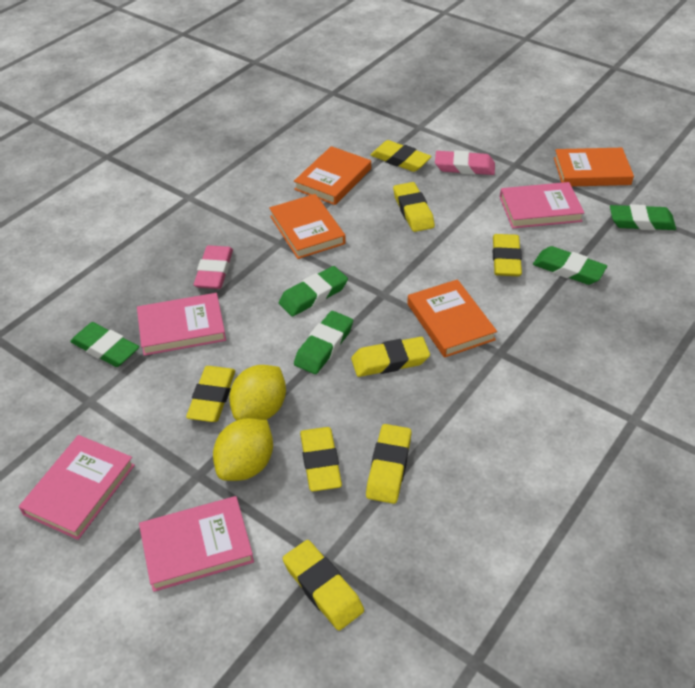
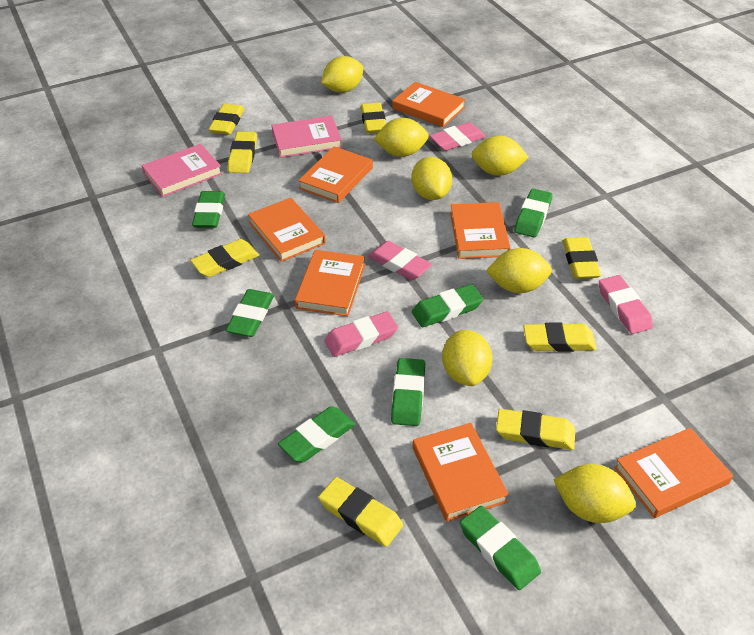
green eraser: [70,322,139,367] [279,266,348,316] [294,311,353,374] [533,246,607,285] [610,204,676,230] = 5 -> [192,191,225,228] [225,289,274,337] [278,406,356,462] [391,358,425,426] [412,284,483,327] [460,506,541,590] [514,189,553,238] = 7
orange book: [269,194,346,259] [294,146,371,205] [407,279,497,358] [554,148,634,187] = 4 -> [248,198,326,262] [295,250,365,316] [298,146,373,203] [392,82,466,127] [413,423,509,522] [450,202,511,259] [614,428,733,518] = 7
pink book: [19,435,135,540] [137,293,226,356] [139,496,254,592] [500,182,585,229] = 4 -> [142,144,222,197] [272,116,342,158] = 2
pink eraser: [194,245,233,289] [435,150,495,175] = 2 -> [324,312,398,357] [368,241,432,280] [429,122,486,151] [599,275,653,334] = 4
yellow lemon: [213,418,273,481] [229,365,286,420] = 2 -> [321,56,363,93] [374,118,429,157] [412,157,452,200] [442,330,493,386] [472,136,529,176] [486,248,552,293] [553,464,636,523] = 7

